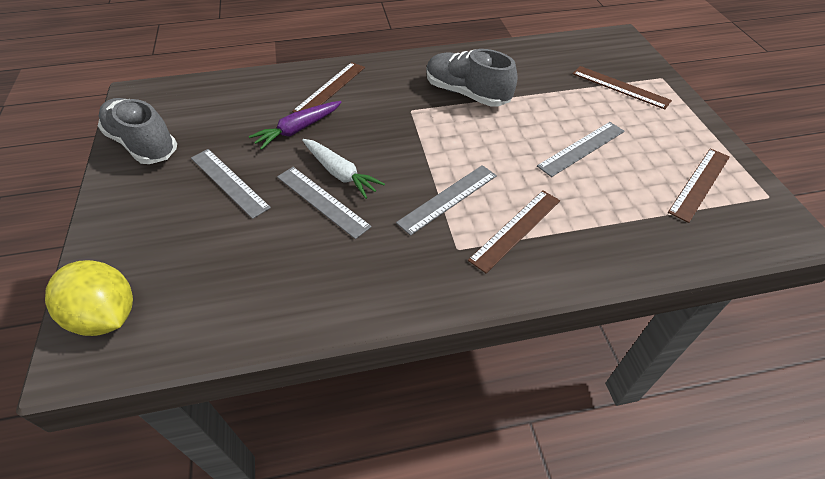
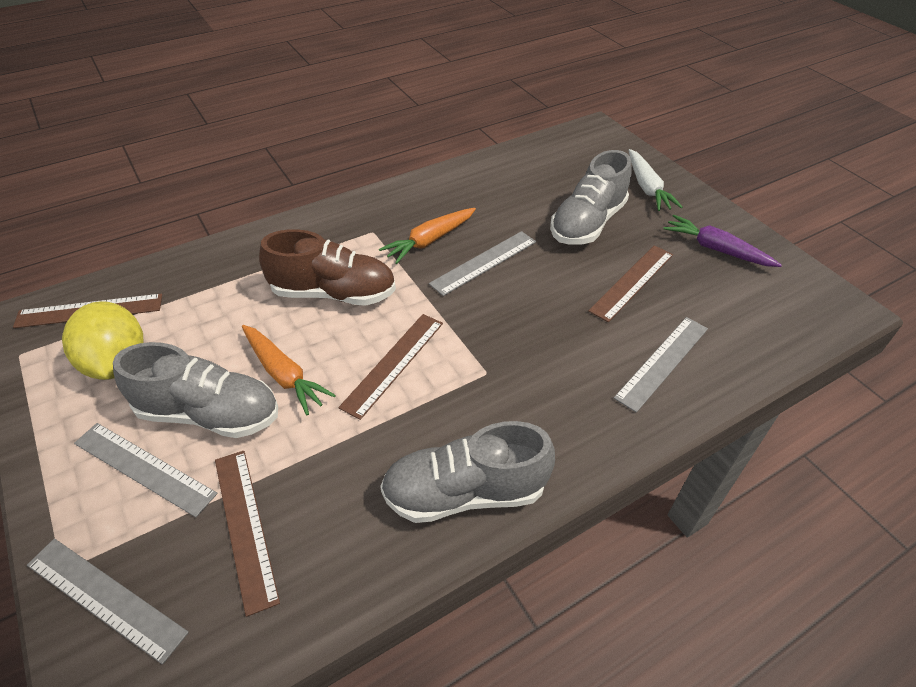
brown shoe: none = 0 -> [259,229,396,306] = 1
grey shoe: [98,98,177,164] [427,49,517,107] = 2 -> [113,342,278,438] [380,421,555,523] [550,150,632,245] = 3
orange carrot: none = 0 -> [242,325,336,415] [379,208,476,264] = 2

